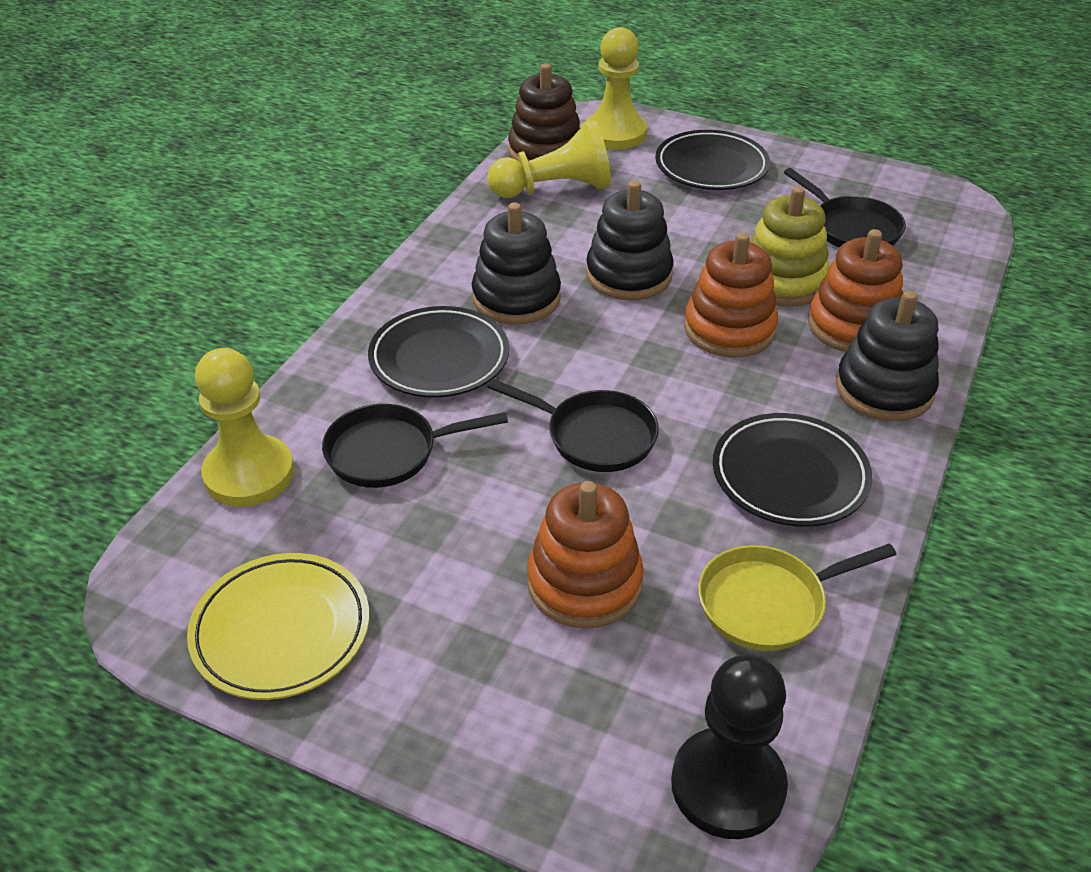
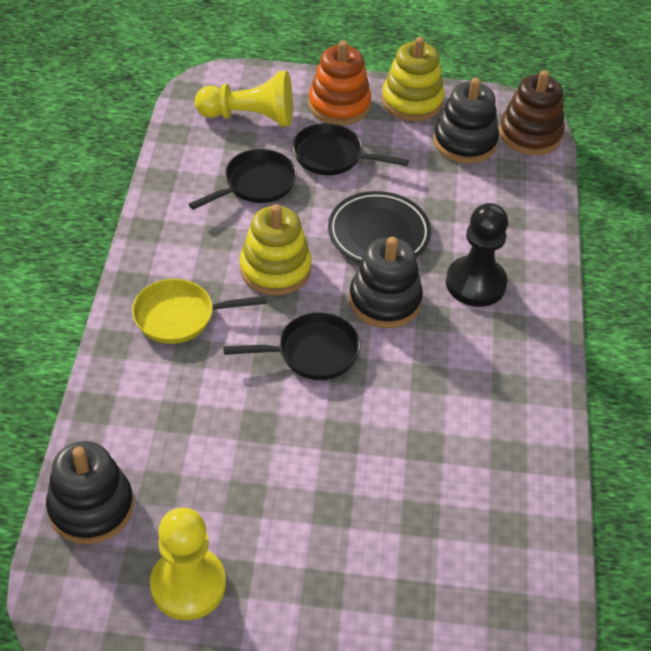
black plate: [368,306,509,397] [655,130,770,190] [713,413,873,527] = 3 -> [328,191,431,263] = 1
orange stacking toy: [527,481,644,629] [684,232,778,358] [808,229,903,352] = 3 -> [309,41,371,125] = 1
yellow pawn: [195,348,294,507] [487,120,611,198] [586,27,647,150] = 3 -> [150,508,226,620] [195,71,293,127] = 2
yellow plate: [187,553,369,700] = 1 -> none = 0
yellow stacking toy: [749,186,829,307] = 1 -> [240,204,311,295] [382,37,445,121] = 2

